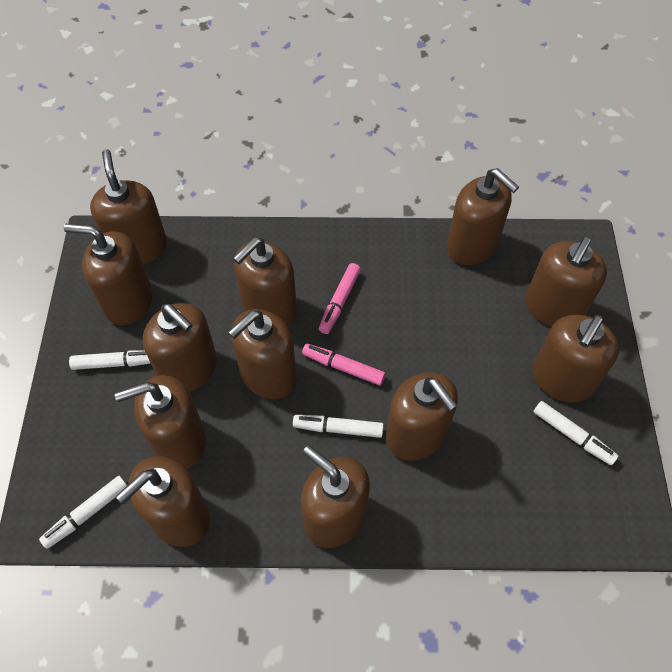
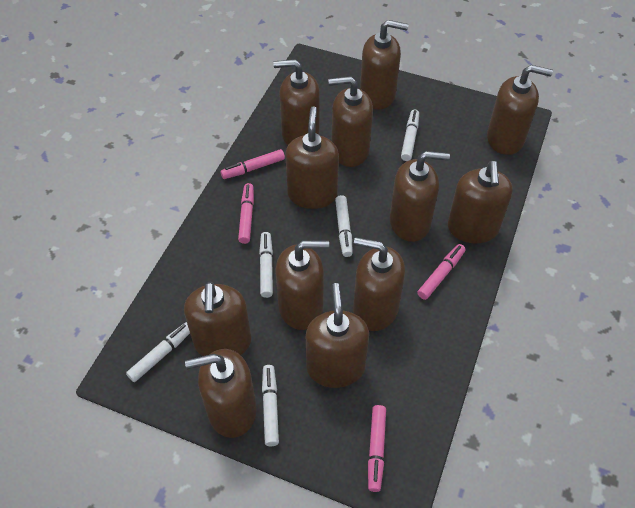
pink marker: [302,344,385,385] [319,263,361,334] = 2 -> [220,149,285,179] [238,183,254,244] [368,405,386,492] [417,244,466,300] = 4
white marker: [39,476,127,549] [69,351,151,370] [293,415,384,438] [533,401,618,465] = 4 -> [126,322,190,382] [259,232,273,298] [262,365,279,446] [335,195,353,257] [401,110,419,161] = 5

